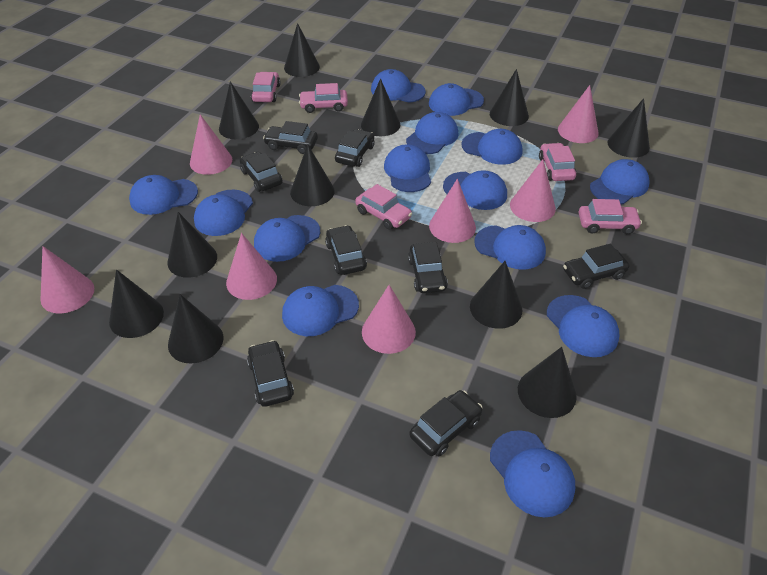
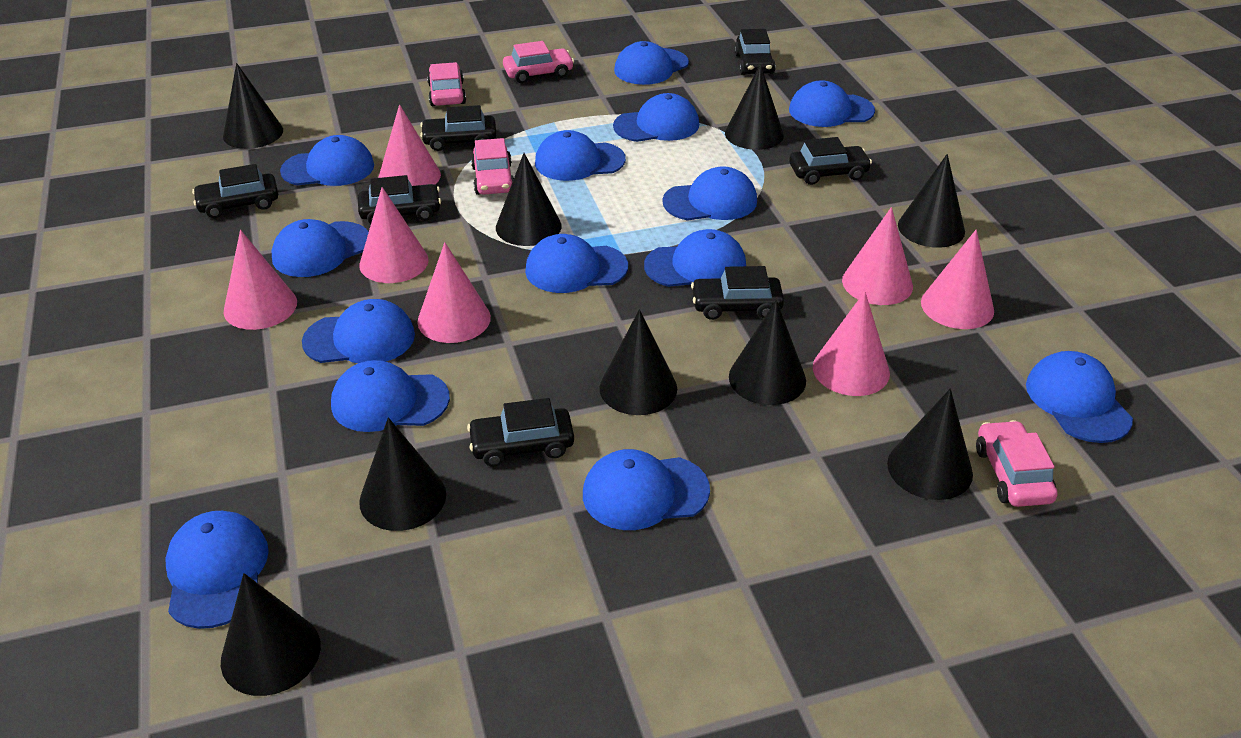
black car: [240,152,283,192] [247,340,294,407] [263,121,318,154] [325,225,367,275] [335,129,375,167] [408,242,448,293] [409,390,483,456] [563,244,629,289] = 8 -> [192,164,278,218] [358,175,441,224] [420,105,497,151] [467,398,574,467] [691,266,784,320] [734,29,776,75] [789,137,872,185] = 7
black cone: [109,269,164,338] [167,212,217,278] [168,294,223,364] [219,81,259,139] [284,23,320,77] [290,144,335,206] [361,78,400,136] [470,261,522,329] [490,69,529,126] [518,347,577,418] [608,98,650,158] = 11 -> [221,573,321,696] [223,63,283,149] [359,417,446,531] [496,153,562,246] [599,309,677,415] [725,64,784,150] [729,300,806,405] [887,388,973,500] [898,154,965,248] = 9
pink car: [251,72,281,102] [299,83,348,113] [355,184,412,230] [539,143,576,181] [579,199,642,234] = 5 -> [427,62,466,106] [471,138,514,195] [503,41,574,83] [976,420,1057,507] = 4

